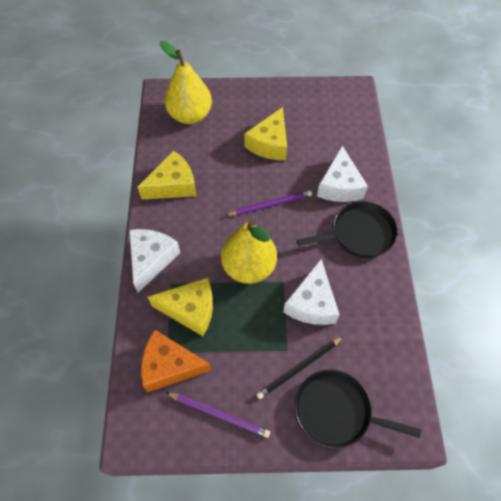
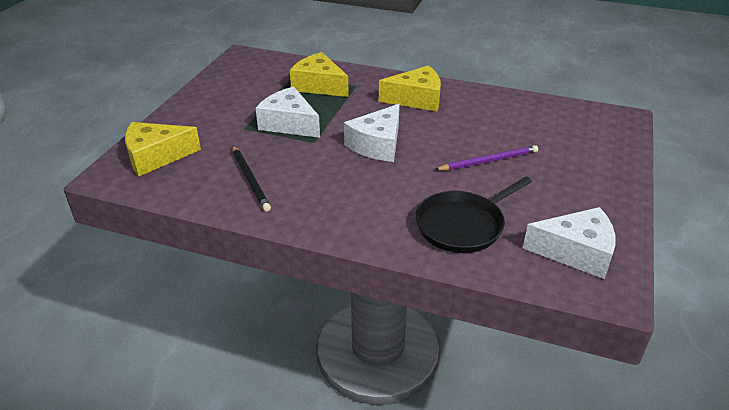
black pan: [295,369,421,448] [296,202,398,258] = 2 -> [415,177,532,253] = 1
orange cheese: [141,330,211,392] = 1 -> none = 0
purple pencil: [166,392,270,438] [225,190,312,216] = 2 -> [435,145,538,171] = 1
yellow pear: [160,41,212,124] [221,220,277,284] = 2 -> none = 0

